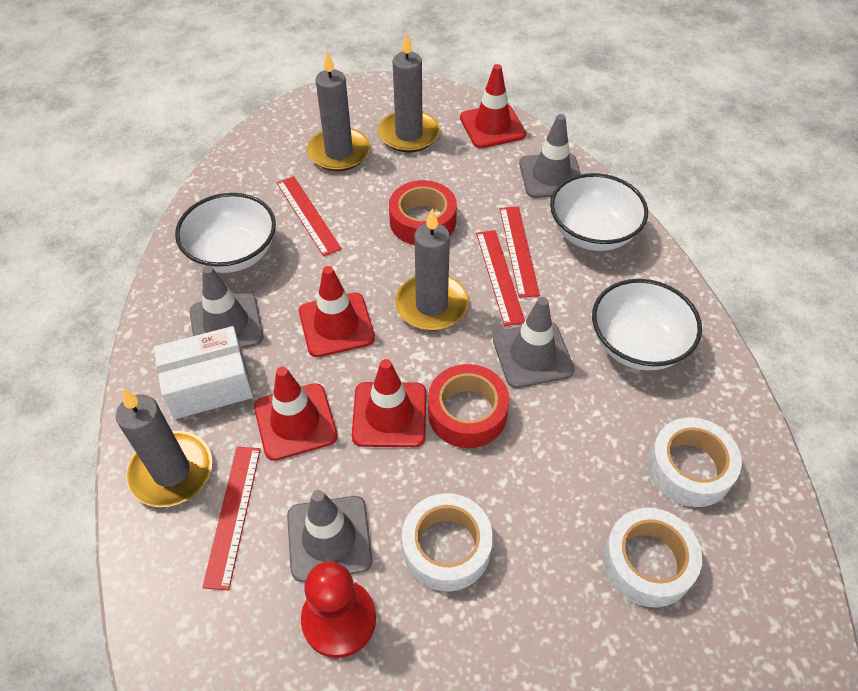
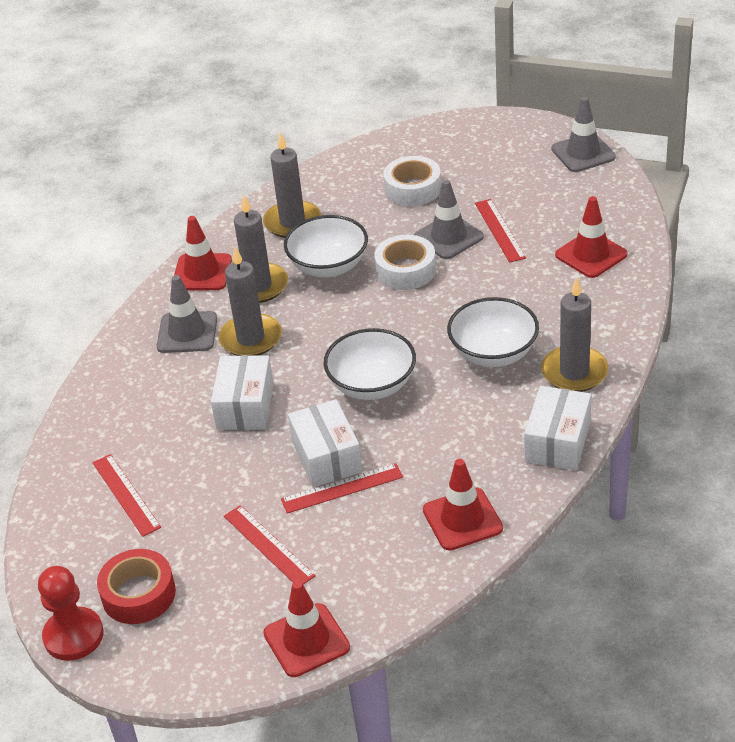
grey traffic cone: [190,265,264,349] [287,490,372,582] [493,297,575,388] [519,114,581,198] = 4 -> [157,275,217,353] [414,180,484,259] [551,97,616,172] = 3
red tape: [389,180,457,245] [428,364,509,448] = 2 -> [97,549,176,624] = 1
white box: [154,326,253,419] = 1 -> [211,355,274,430] [288,399,362,487] [524,386,591,471] = 3
white tape: [402,493,493,592] [603,508,702,607] [648,417,742,507] = 3 -> [374,235,436,290] [383,156,441,206] = 2

